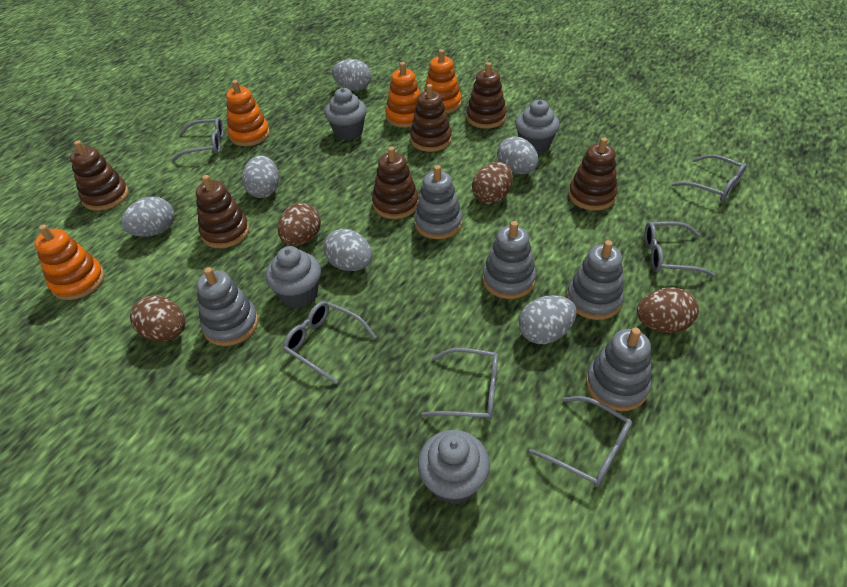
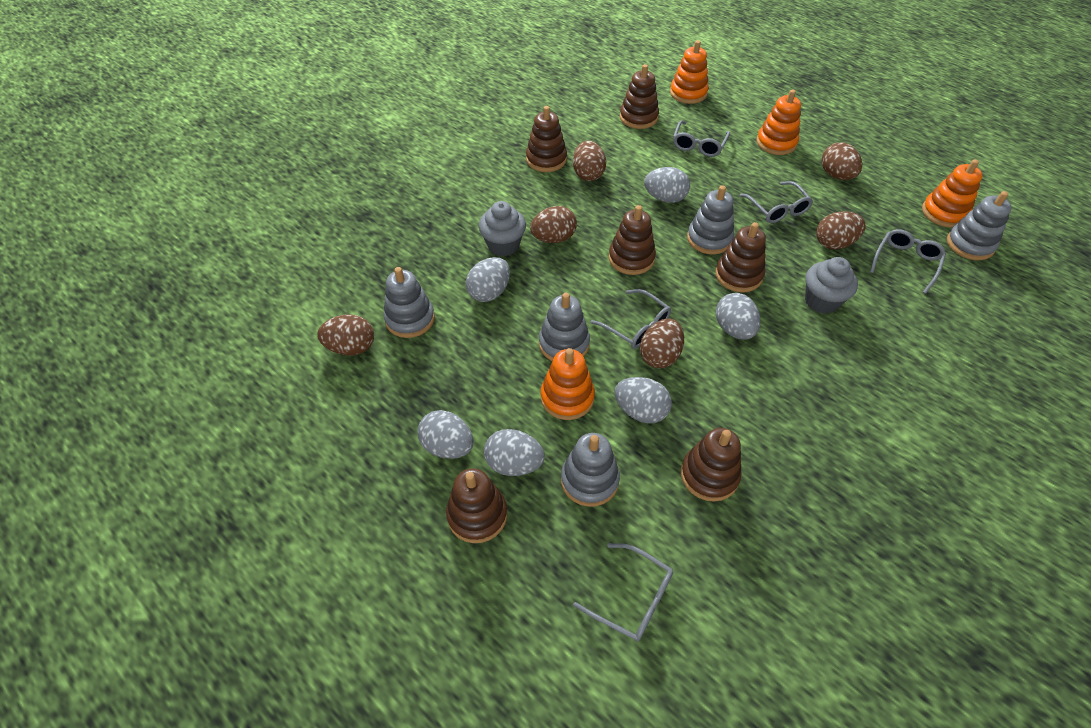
brown egg: [130,295,185,341] [278,203,321,246] [472,162,513,204] [637,287,699,333] = 4 -> [317,314,374,355] [530,206,577,243] [573,141,606,181] [640,319,684,368] [816,211,866,249] [822,142,862,180] = 6
grey cupcake: [265,246,321,308] [325,88,367,140] [418,430,490,504] [515,100,560,154] = 4 -> [479,201,526,257] [805,257,858,314] = 2
grey glasses: [172,117,224,161] [283,301,376,384] [421,348,498,421] [529,396,632,487] [645,222,715,277] [671,154,747,202] = 6 -> [573,543,673,642] [590,289,671,349] [673,120,730,157] [740,181,813,223] [870,229,946,294] = 5

